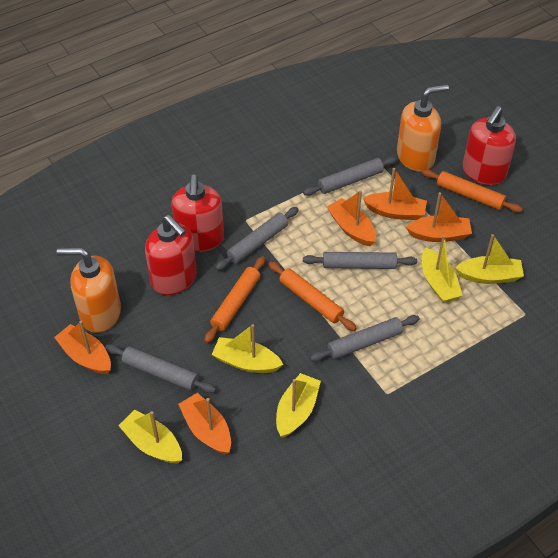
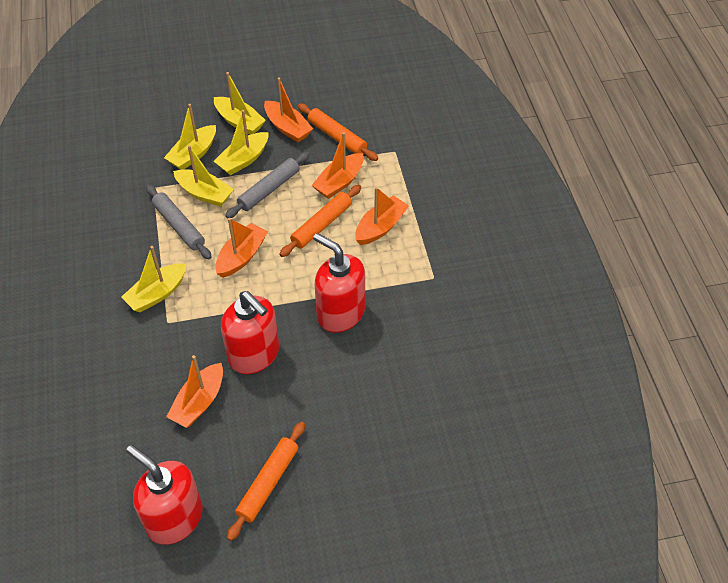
grey rolling pin: [105,344,216,393] [215,207,299,271] [303,156,398,196] [303,252,417,269] [310,315,420,362] = 5 -> [146,185,212,260] [225,152,310,219] = 2
orange soap dispenser: [57,248,121,333] [397,84,449,171] = 2 -> none = 0

